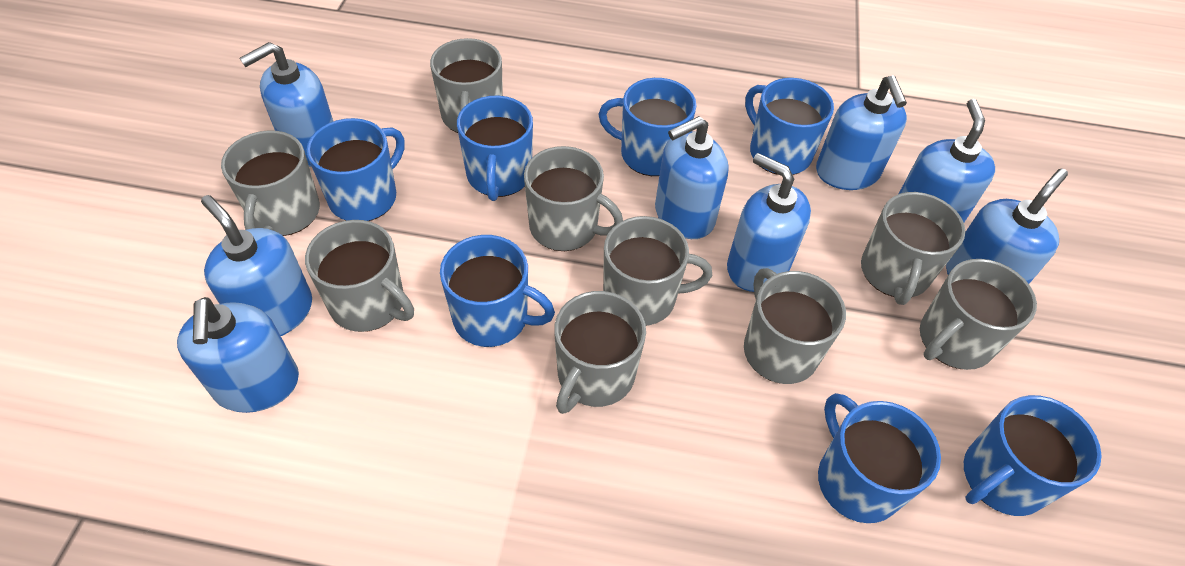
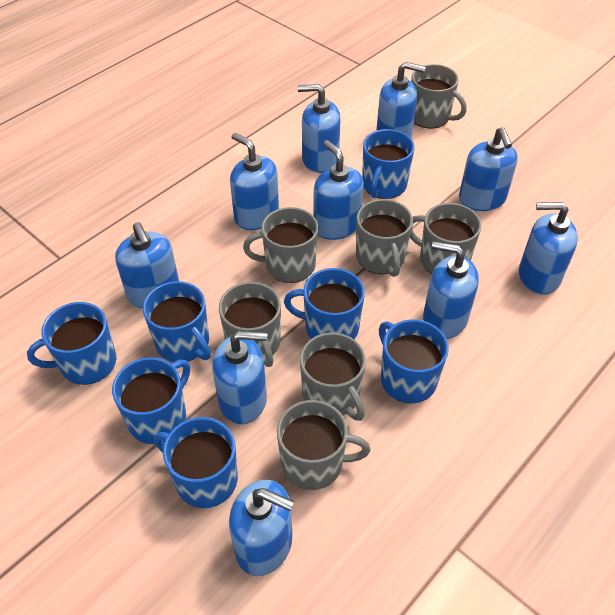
blue soap dispenser: [177,297,299,413] [201,195,312,336] [240,42,333,167] [655,116,728,239] [727,153,811,292] [816,75,907,190] [899,99,995,222] [946,168,1068,284] = 8 -> [115,222,179,308] [212,331,267,424] [229,480,294,576] [230,133,279,230] [298,84,341,173] [313,140,364,240] [376,62,426,138] [423,241,479,339] [459,127,518,211] [519,202,578,295] = 10
grey mug: [221,130,320,236] [305,220,414,332] [430,38,503,133] [524,146,623,251] [554,291,646,414] [603,216,712,326] [744,268,846,384] [861,192,966,305] [920,259,1037,370] = 9 -> [219,282,281,367] [243,207,318,283] [277,400,370,490] [300,333,366,421] [356,199,413,277] [410,203,482,274] [411,64,467,128] = 7

